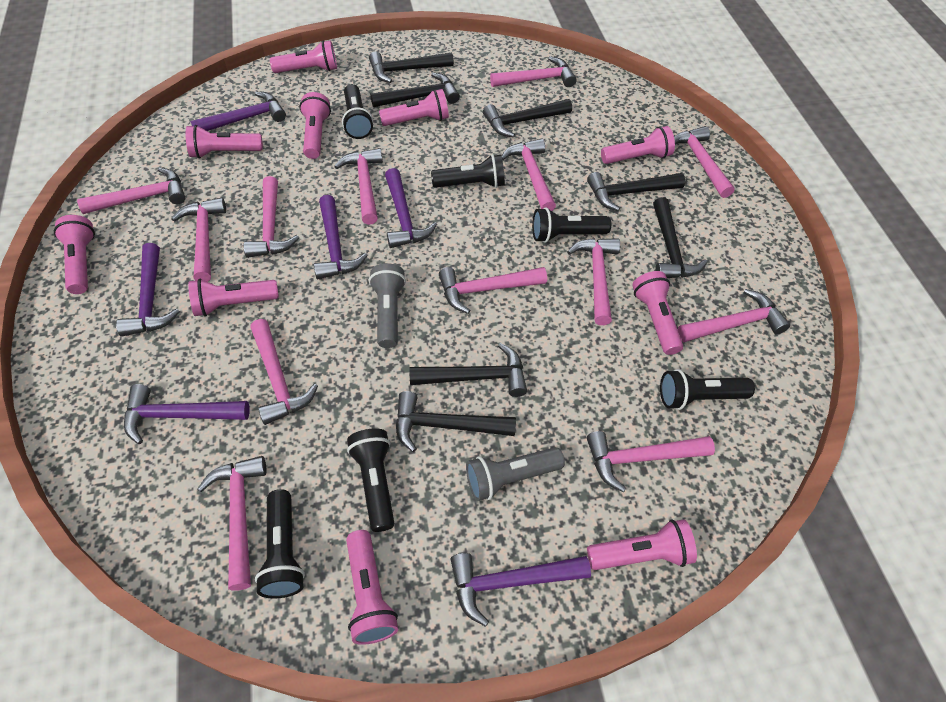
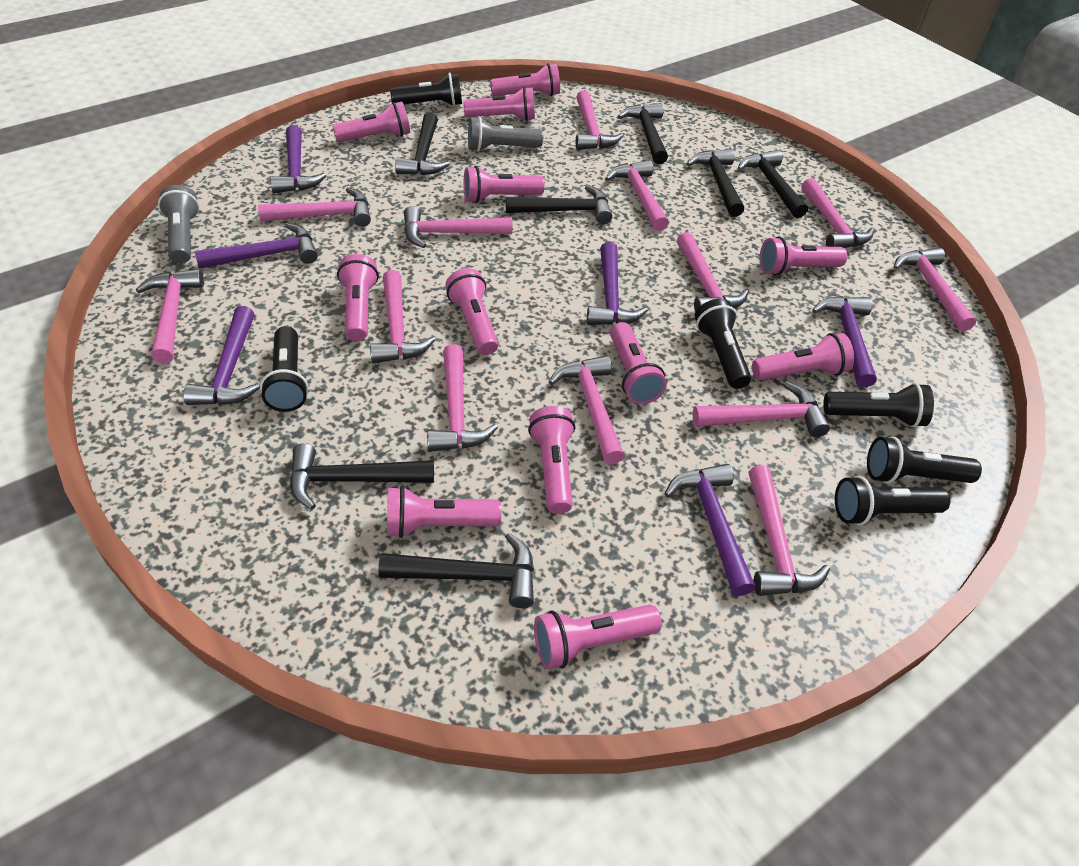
pink flashlight: [54,215,95,294] [186,125,263,159] [188,279,279,317] [270,41,337,73] [299,92,331,159] [346,530,398,645] [379,89,449,126] [587,519,697,570] [601,126,675,164] [632,271,683,355] = 10 -> [332,102,410,143] [337,254,379,341] [387,486,501,538] [445,268,499,355] [463,87,535,121] [464,166,545,203] [490,63,560,96] [528,406,575,514] [534,605,662,669] [610,322,667,404] [752,333,854,381] [760,236,847,276] = 12

